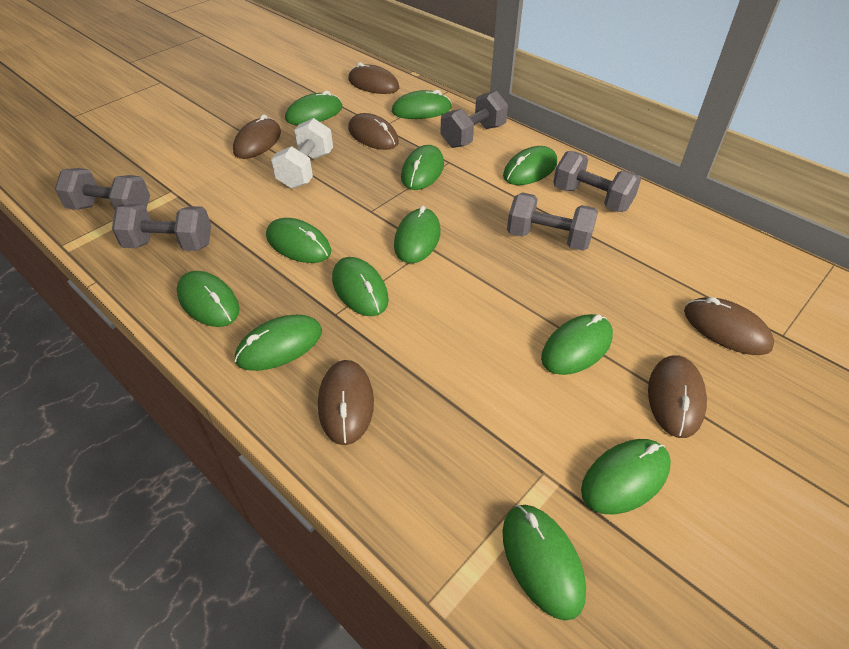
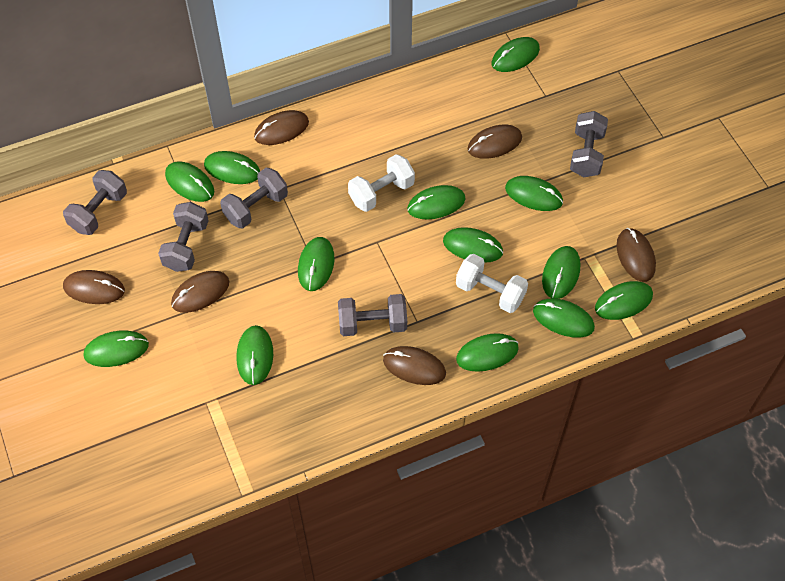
green mouse: [177,271,239,327] [235,315,322,371] [266,218,331,263] [285,91,343,125] [332,257,389,316] [392,90,452,119] [394,206,440,263] [401,145,444,190] [503,146,557,185] [503,505,586,620] [541,314,613,375] [581,439,671,515] = 12 -> [83,330,149,367] [165,161,214,202] [204,151,260,184] [236,325,273,385] [298,237,334,291] [407,185,465,220] [443,227,503,263] [456,333,519,372] [492,37,540,72] [505,176,563,211] [533,298,595,338] [542,246,580,299] [595,281,653,320] = 13
white dumbbell: [271,118,333,189] = 1 -> [348,154,415,212] [456,254,528,313] = 2

